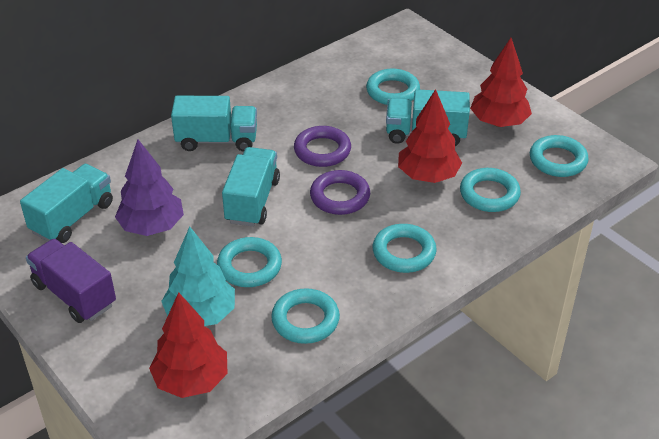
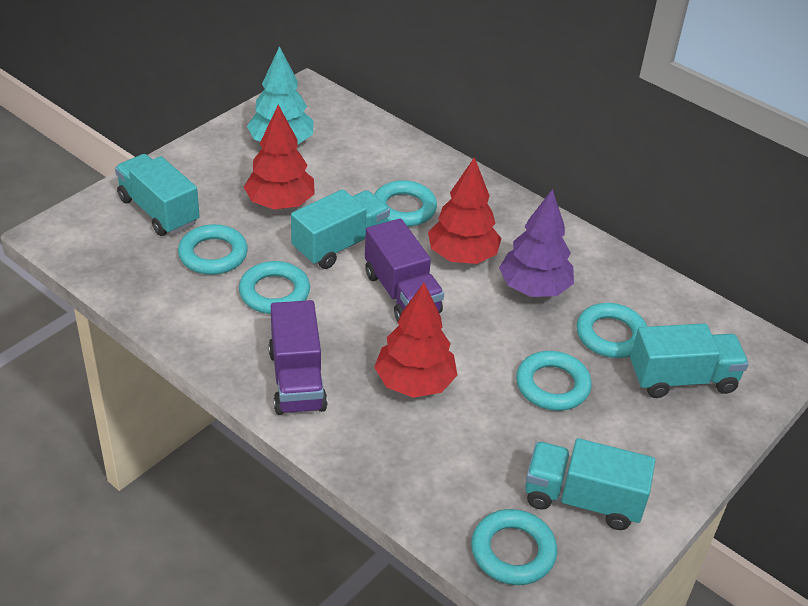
purple ring: [294,126,351,167] [310,170,370,215] = 2 -> none = 0
purple truck: [26,239,116,323] = 1 -> [269,300,328,415] [365,219,444,322] = 2

